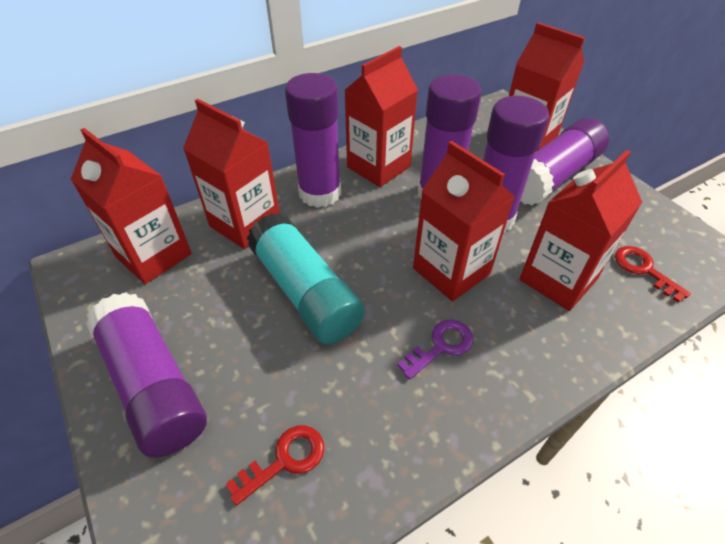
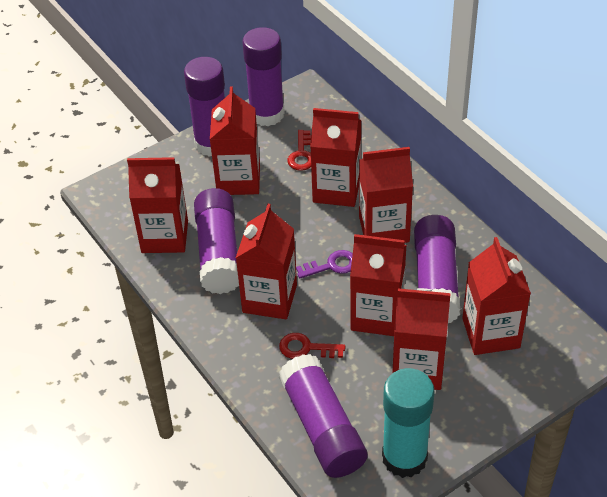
red carton: [71,128,192,284] [183,99,280,249] [344,46,418,187] [413,141,515,301] [509,22,585,152] [520,150,642,311] = 6 -> [127,157,188,253] [210,87,260,195] [236,204,297,319] [310,108,361,207] [350,234,407,336] [359,147,413,243] [392,288,451,390] [462,237,531,355] = 8

